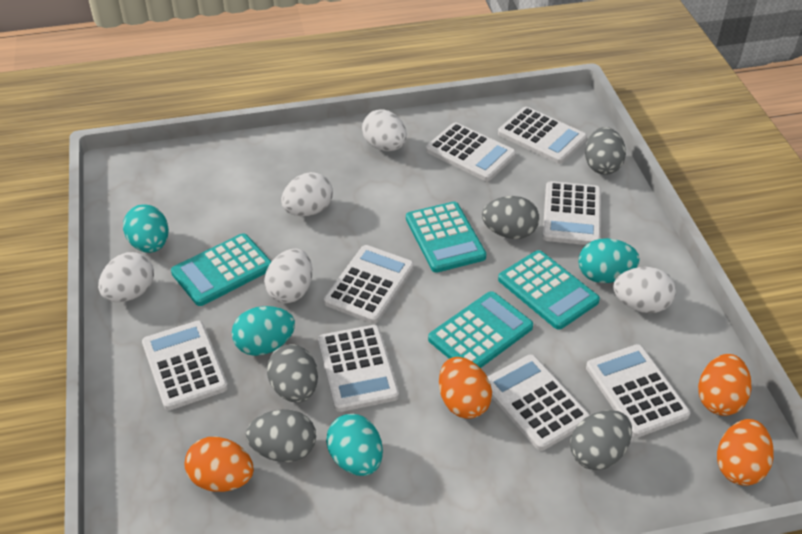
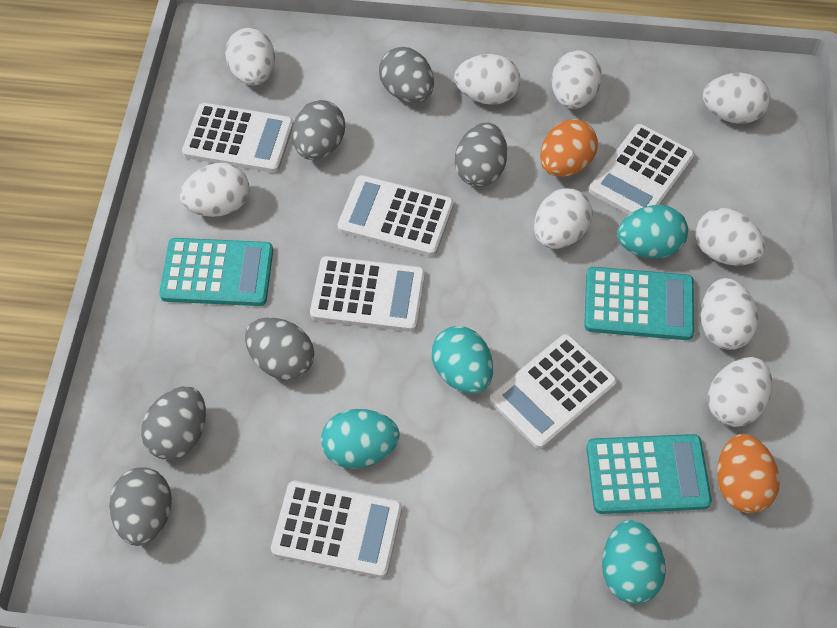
grey egg: [246,409,316,462] [267,344,318,402] [482,196,539,239] [570,410,632,470] [585,127,626,175] = 5 -> [109,467,172,546] [141,386,206,460] [245,318,314,380] [292,100,345,160] [379,47,434,103] [455,122,507,187] = 6
orange egg: [184,437,254,492] [439,357,492,419] [698,354,751,416] [717,419,774,486] = 4 -> [540,119,598,177] [717,434,780,513] = 2
turquoise calculator: [171,233,272,306] [406,202,486,273] [428,291,533,368] [498,250,600,330] = 4 -> [159,238,273,306] [584,267,694,340] [586,434,712,514] = 3
white calculator: [142,320,228,410] [318,325,399,412] [324,245,414,324] [426,123,516,181] [487,355,590,451] [498,107,587,164] [542,181,601,245] [586,344,690,438] = 8 -> [182,103,294,173] [271,481,402,578] [310,256,425,332] [338,175,454,256] [489,334,617,449] [589,124,695,215] = 6
white egg: [98,252,154,302] [264,249,312,303] [281,172,333,216] [362,109,407,151] [613,267,676,313] = 5 -> [180,163,250,217] [225,28,275,85] [454,54,520,105] [534,188,592,249] [552,50,602,109] [695,208,765,266] [701,278,758,350] [703,73,771,124] [708,357,772,427] = 9

